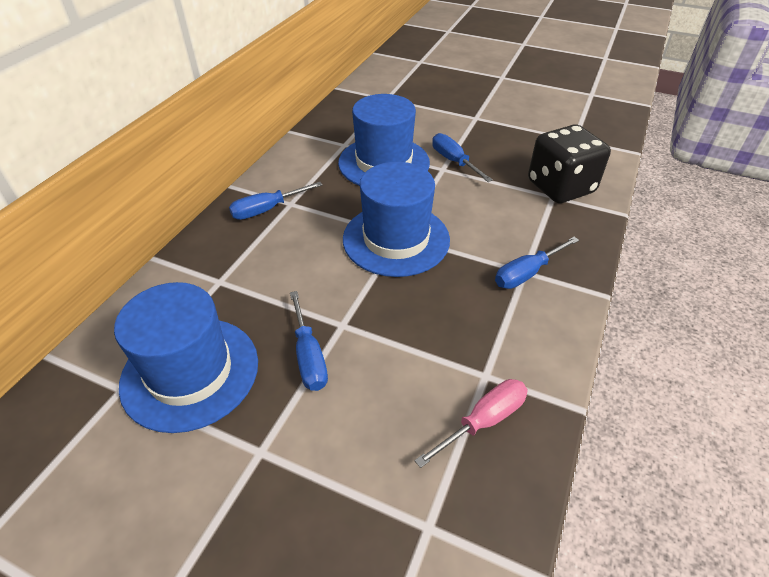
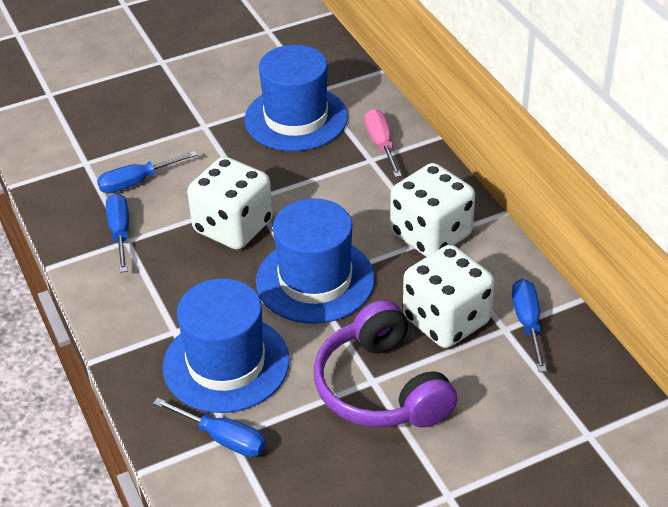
black dice: [528,124,611,203] = 1 -> none = 0
purple headphones: none = 0 -> [314,300,457,427] = 1
white dice: none = 0 -> [187,156,273,250] [390,163,475,257] [403,245,494,348] = 3

